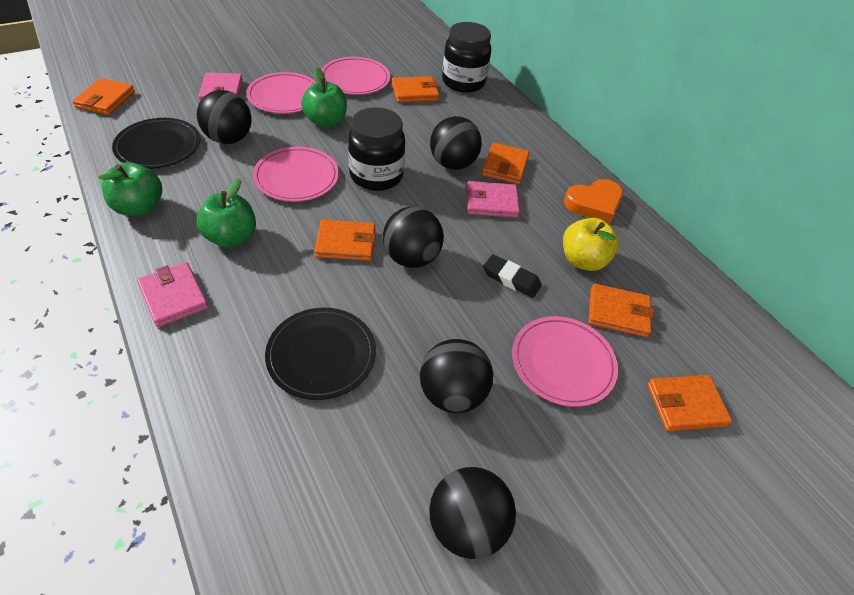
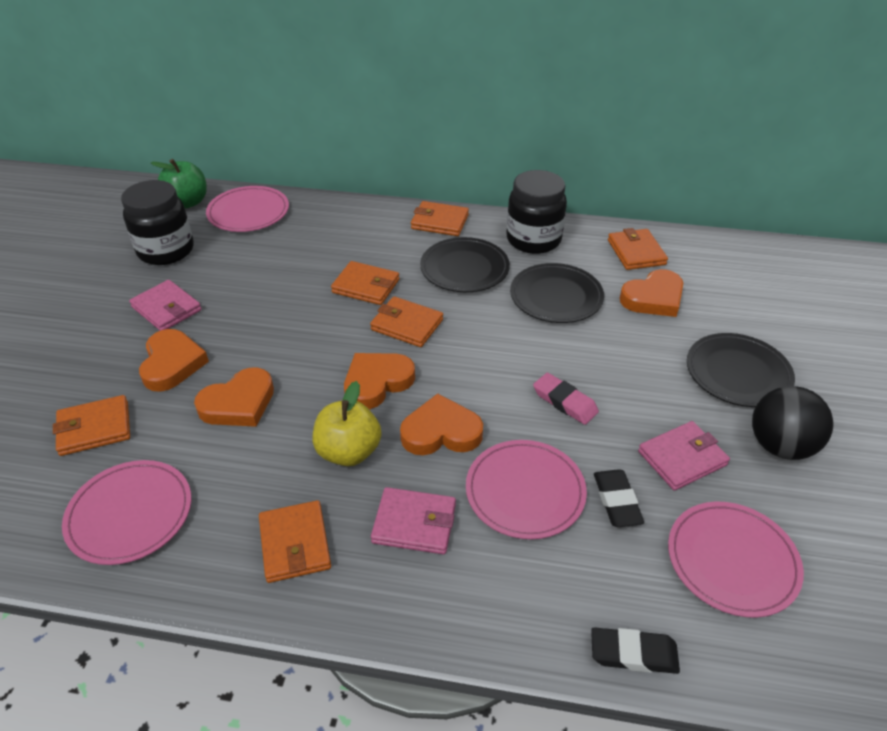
black ball: [197,90,252,144] [383,206,444,268] [420,339,493,413] [429,467,516,559] [430,116,482,170] = 5 -> [752,386,833,460] = 1
black eraser: [483,254,542,298] = 1 -> [591,627,680,674] [594,469,644,527] = 2
black plate: [112,118,200,169] [265,308,376,400] = 2 -> [420,237,510,292] [510,263,604,323] [687,333,795,407] = 3
green apple: [98,162,162,216] [196,178,256,248] [301,67,347,128] = 3 -> [151,159,207,208] = 1
orange heart: [564,179,623,223] = 1 -> [139,329,209,392] [194,368,274,427] [344,353,415,409] [400,393,483,455] [620,269,683,317] = 5
pink eraser: none = 0 -> [533,373,599,425] = 1

